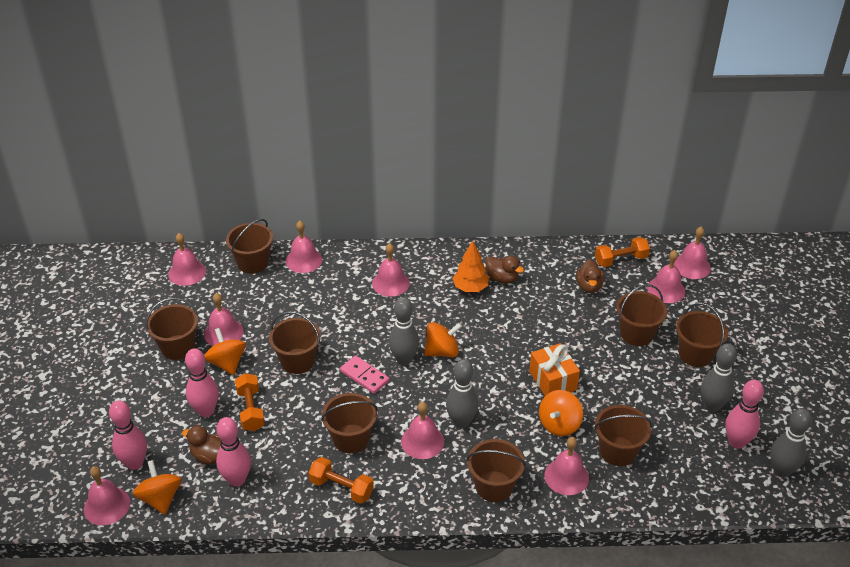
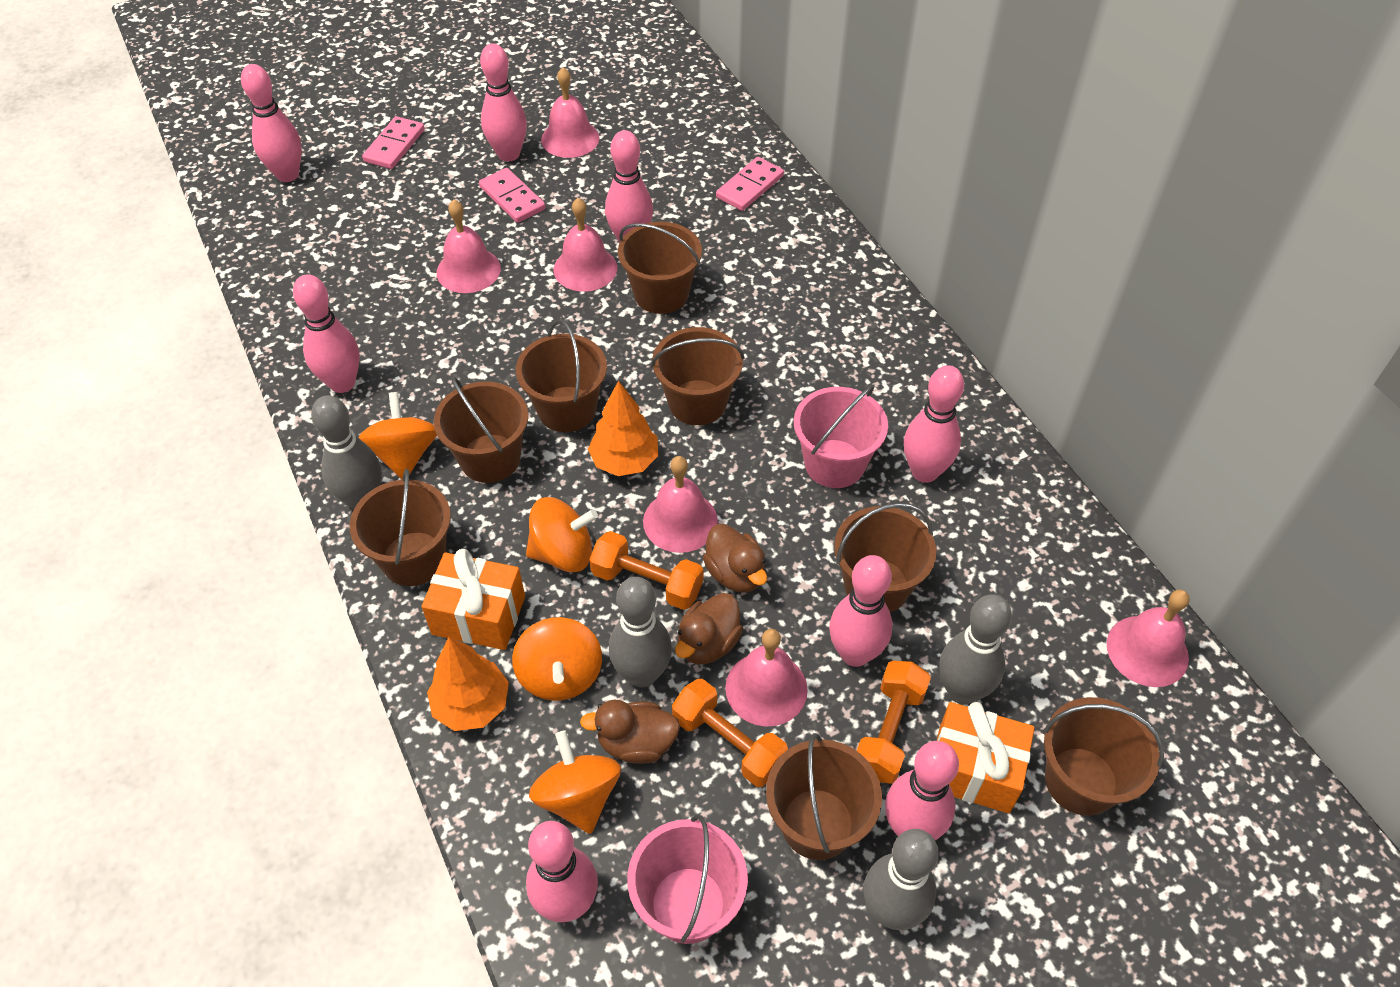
orange gift: [529,343,580,396] = 1 -> [421,549,525,650] [937,702,1034,813] = 2
orange tree: [453,241,489,292] = 1 -> [427,637,509,731] [588,381,658,476] = 2
pink bell: [84,466,130,525] [168,233,206,286] [204,293,244,346] [285,221,322,273] [372,243,410,296] [401,402,444,459] [544,437,589,495] [647,250,685,303] [674,227,711,279] = 9 -> [437,200,501,293] [541,67,600,158] [554,198,617,291] [643,456,718,553] [725,629,808,726] [1107,589,1190,687] = 6
pink bowling pin: [109,401,147,470] [185,348,219,417] [216,417,251,487] [725,380,764,449] = 4 -> [241,64,302,182] [293,274,360,393] [480,43,527,161] [526,821,598,922] [605,130,653,243] [829,555,893,667] [885,741,959,840] [904,365,964,483] = 8
pink bucket: none = 0 -> [627,815,748,944] [794,385,888,488] = 2
pink domino: [340,355,389,394] = 1 -> [362,116,425,169] [479,168,545,223] [716,157,784,211] = 3

